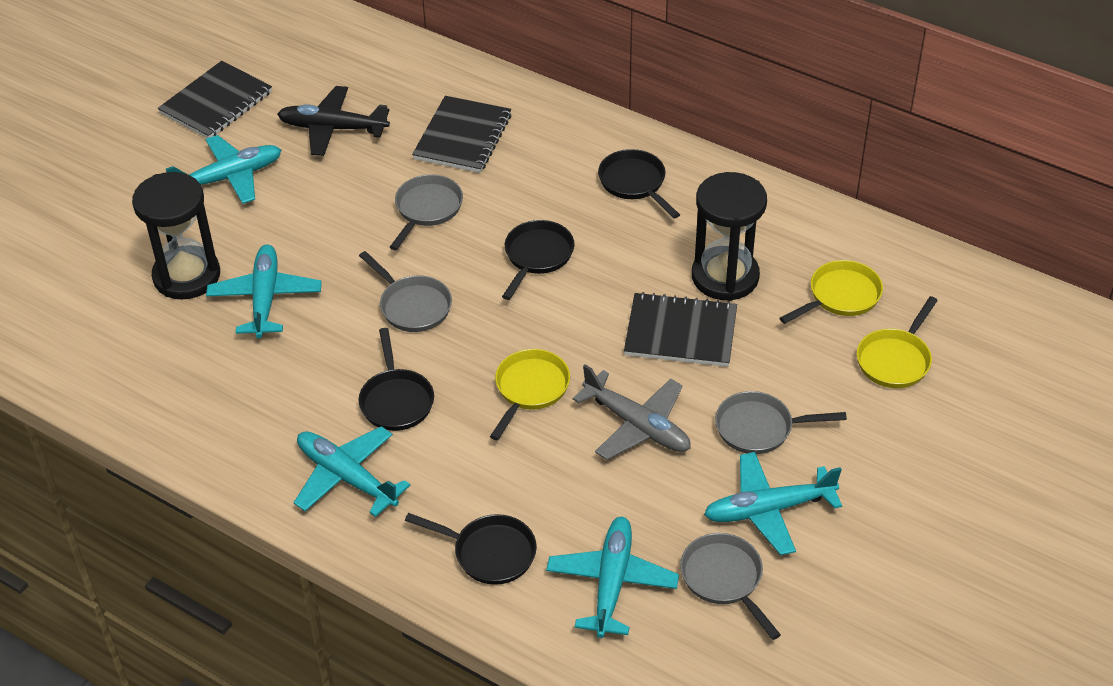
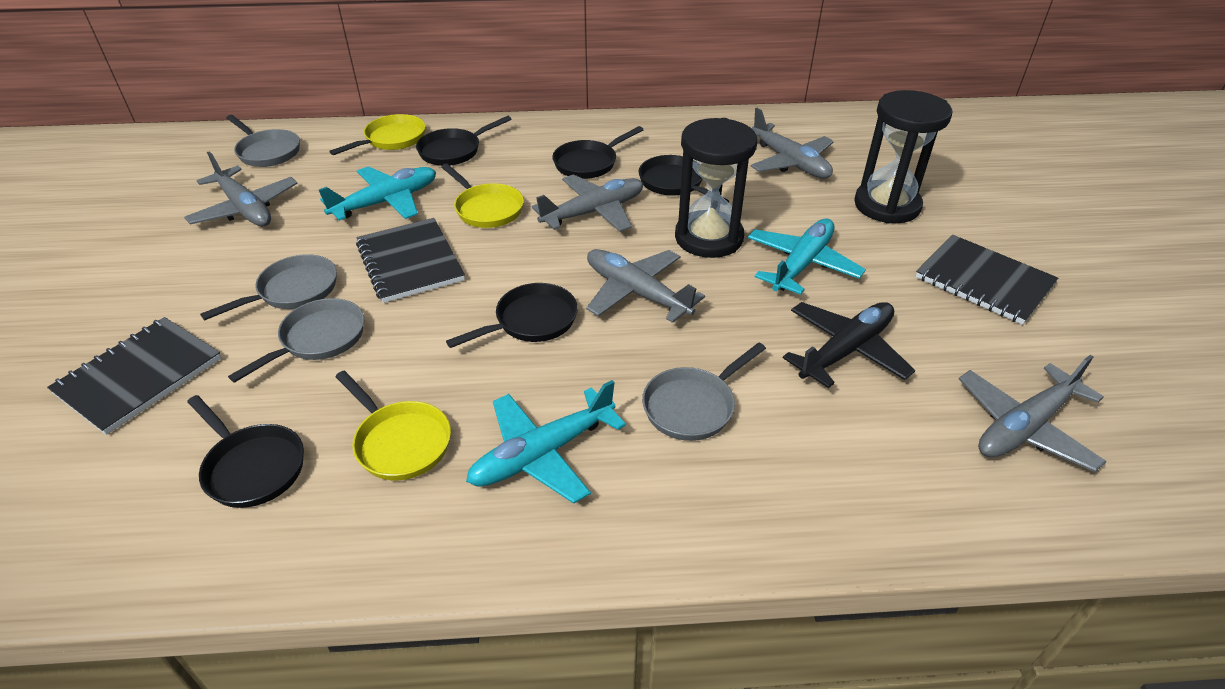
black pan: [359,328,434,431] [405,513,537,585] [502,220,575,300] [598,149,680,219] = 4 -> [187,395,304,508] [416,116,512,166] [446,283,578,348] [552,126,643,179] [639,155,729,203] = 5
grey plane: [573,364,691,460] = 1 -> [184,151,298,226] [532,174,643,232] [586,249,705,323] [750,108,834,179] [959,355,1107,472] = 5
turquoise plane: [166,135,281,204] [206,244,322,338] [294,426,411,517] [546,517,679,638] [704,452,842,555] = 5 -> [319,166,436,221] [466,380,626,504] [748,219,866,295] = 3

